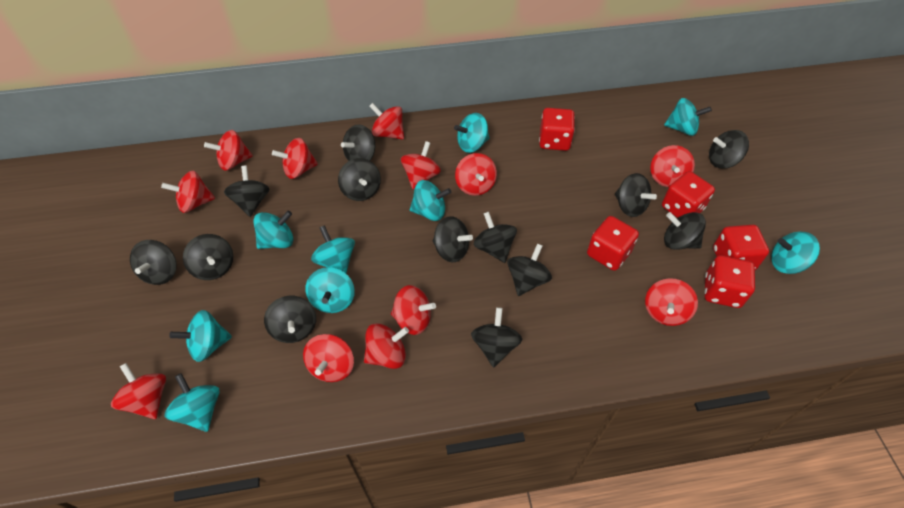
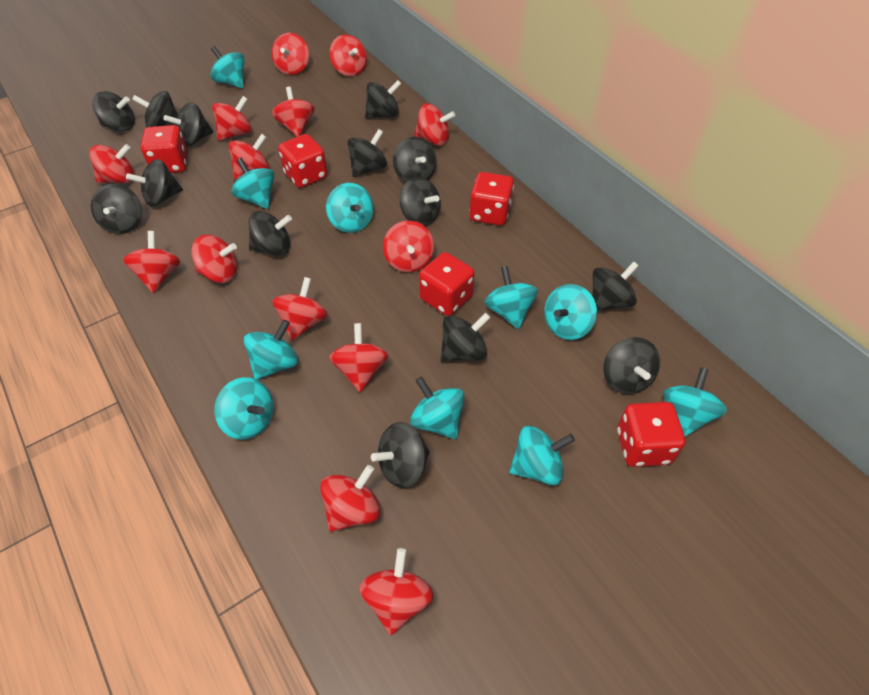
black spinning top: [130,240,177,285] [183,234,233,280] [224,166,270,217] [264,296,316,343] [338,158,381,201] [341,124,375,161] [433,216,473,262] [471,307,522,367] [474,212,517,263] [507,243,552,296] [615,173,657,217] [664,212,706,250] [709,130,749,169] = 13 -> [91,184,142,234] [92,91,135,132] [126,159,183,207] [132,91,178,128] [163,102,213,147] [249,211,292,256] [347,129,387,177] [365,80,401,119] [371,422,430,488] [393,137,436,183] [400,177,441,226] [440,313,490,362] [592,262,639,311] [603,337,660,394] = 14
red spinning top: [111,363,166,419] [161,171,215,213] [204,130,253,171] [272,138,318,179] [303,334,354,382] [364,323,409,369] [369,103,404,140] [391,285,436,335] [401,141,441,189] [455,153,497,196] [645,278,698,326] [650,145,695,187] = 12 -> [89,144,134,183] [123,231,180,293] [191,235,238,283] [212,96,252,141] [229,134,270,180] [272,33,309,75] [272,87,315,137] [272,277,327,341] [320,465,381,532] [329,323,388,392] [330,34,367,76] [359,548,433,635] [383,221,434,272] [414,103,455,146] = 14
turquoise spinning top: [165,373,220,432] [169,310,232,362] [253,211,294,249] [305,267,355,313] [311,225,355,274] [410,180,451,221] [454,113,489,153] [664,98,712,136] [771,232,820,274] = 9 -> [210,46,245,88] [214,377,273,440] [231,158,275,209] [244,320,298,380] [326,183,374,233] [410,377,464,439] [484,266,538,329] [509,426,575,485] [544,284,597,340] [663,367,727,437] = 10

